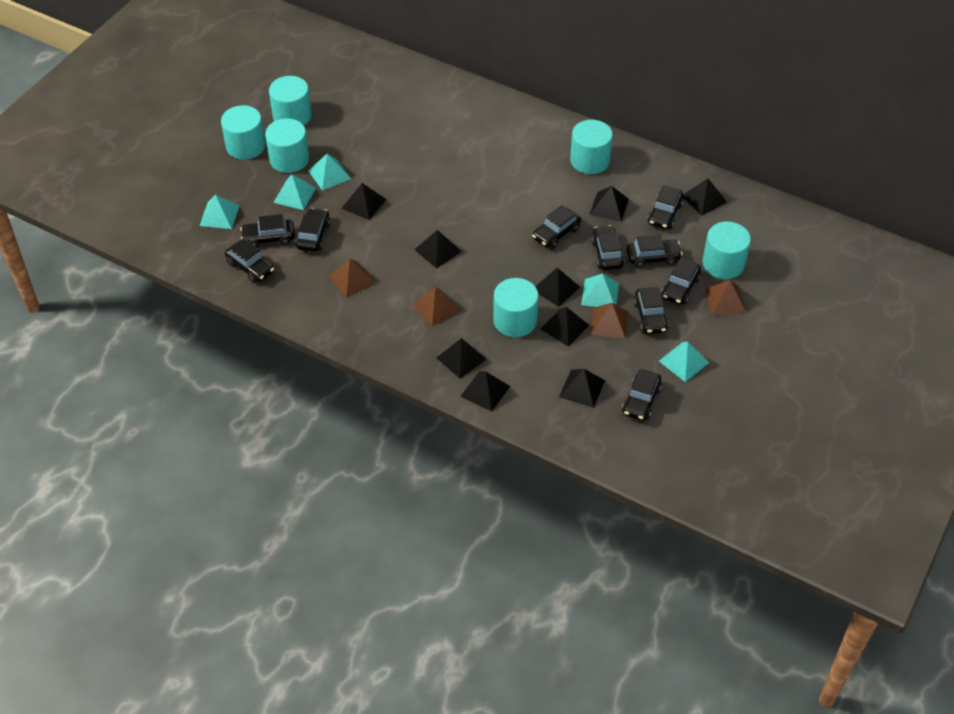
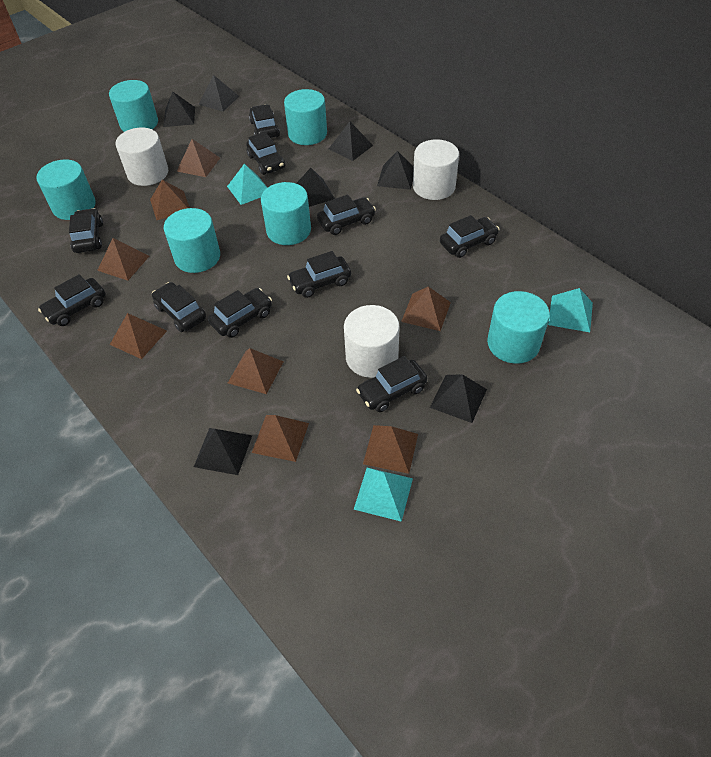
black pyramid: [341,183,387,220] [414,230,462,268] [436,338,487,379] [461,371,510,412] [535,268,580,307] [541,307,589,346] [559,369,605,408] [589,186,629,222] [683,178,727,215] = 9 -> [163,92,195,127] [194,428,252,475] [198,75,239,111] [296,168,335,207] [329,121,373,161] [377,151,414,190] [430,374,487,423] = 7
brown pyramid: [329,259,375,298] [412,287,460,327] [590,303,628,339] [705,280,747,315] = 4 -> [97,238,149,281] [110,313,167,359] [150,180,190,220] [177,139,220,177] [228,348,284,394] [252,415,309,462] [363,425,418,474] [401,287,451,331] = 8
turquoise pyramid: [200,195,240,229] [273,174,316,210] [308,154,351,190] [581,273,619,307] [659,342,709,382] = 5 -> [227,164,268,205] [354,468,413,522] [548,288,593,332] = 3
white cylinder: none = 0 -> [116,128,168,186] [344,305,399,378] [413,139,459,200] = 3

